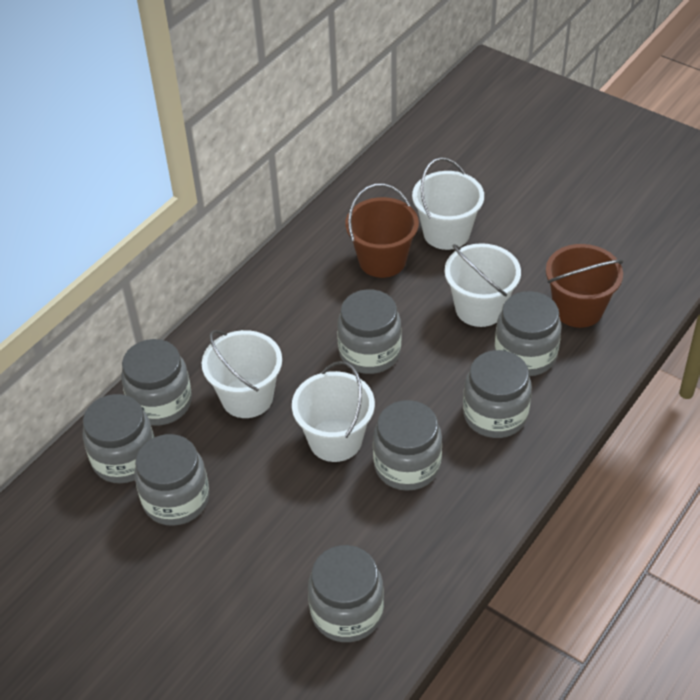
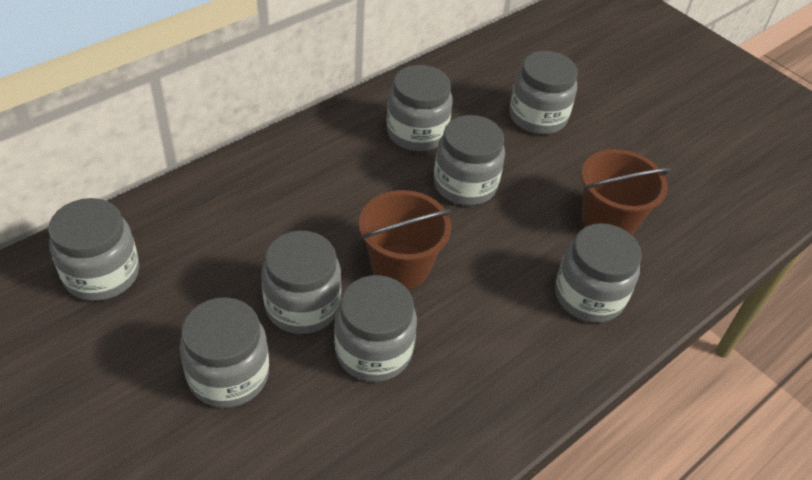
white bucket: [202,330,282,418] [292,361,375,462] [412,157,484,250] [445,243,521,327] = 4 -> none = 0

